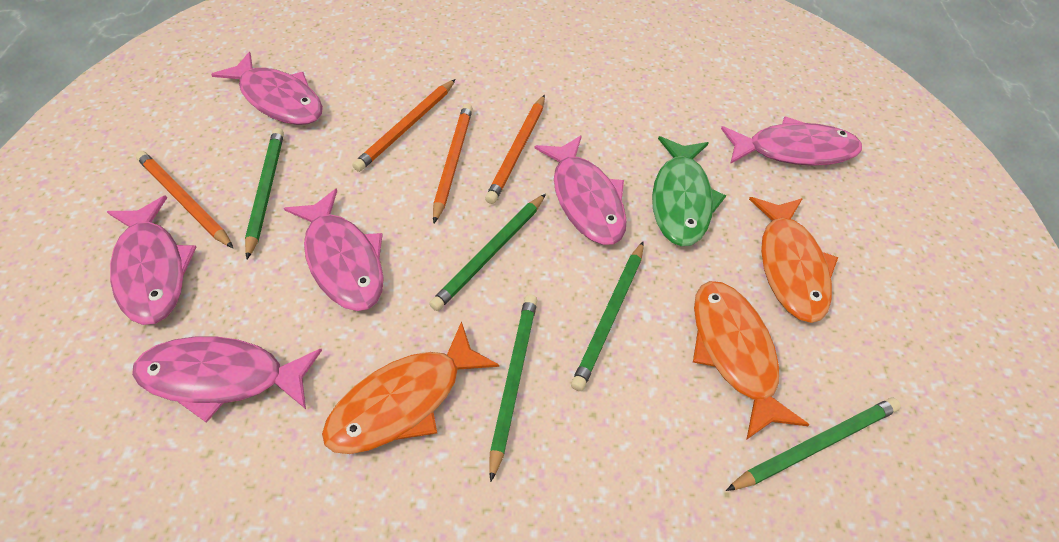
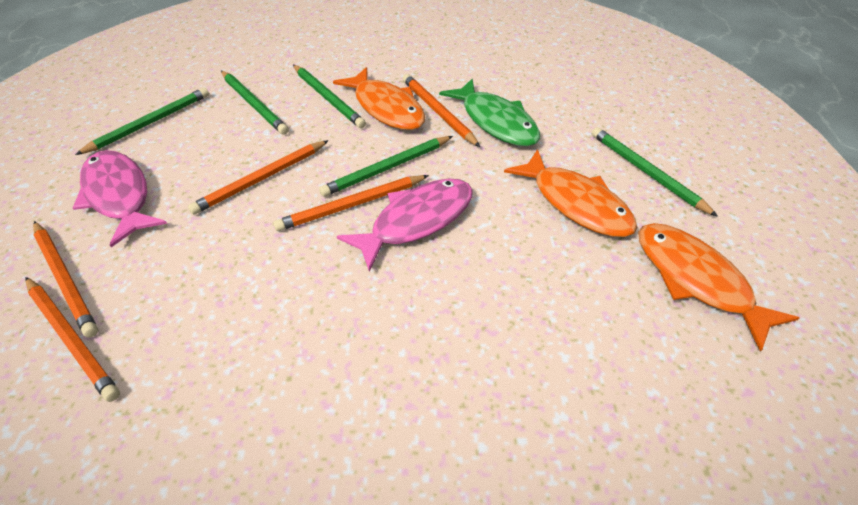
orange pencil: [136,151,233,248] [352,79,456,172] [433,103,473,223] [485,95,545,204] = 4 -> [25,277,120,402] [33,221,98,338] [188,140,329,215] [273,175,429,231] [402,74,480,147] = 5
pink fish: [107,195,197,325] [132,336,322,423] [211,52,323,125] [284,189,384,311] [534,135,627,245] [721,117,862,166] = 6 -> [73,150,167,247] [337,179,473,272] = 2

